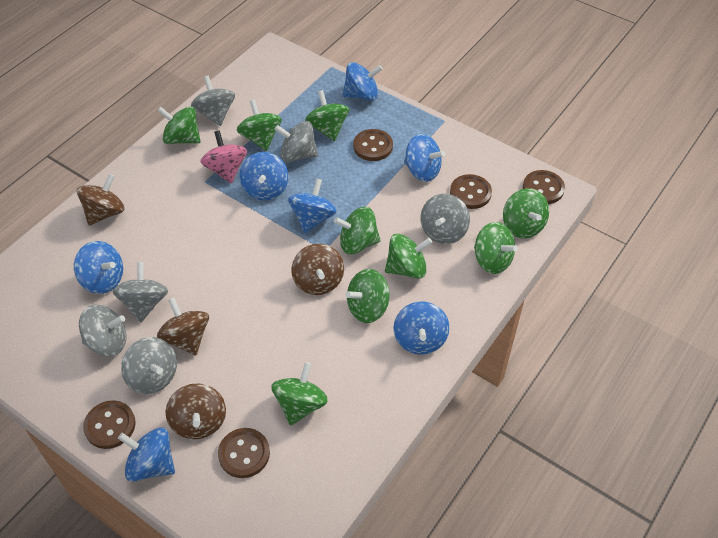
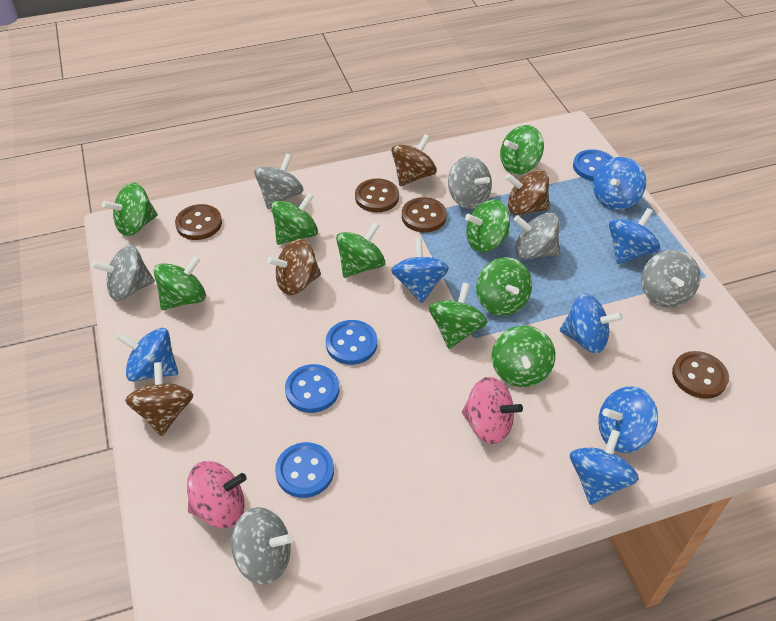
blue button: none = 0 -> [275,442,334,498] [285,364,339,413] [326,320,377,365] [573,149,613,181] = 4
brown button: [83,400,136,449] [218,428,270,478] [353,129,393,161] [450,174,492,209] [523,170,565,204] = 5 -> [175,204,222,240] [355,178,399,212] [402,197,447,232] [672,351,729,399] = 4
pink spinning top: [200,130,247,183] = 1 -> [187,461,247,528] [462,377,523,444] = 2

